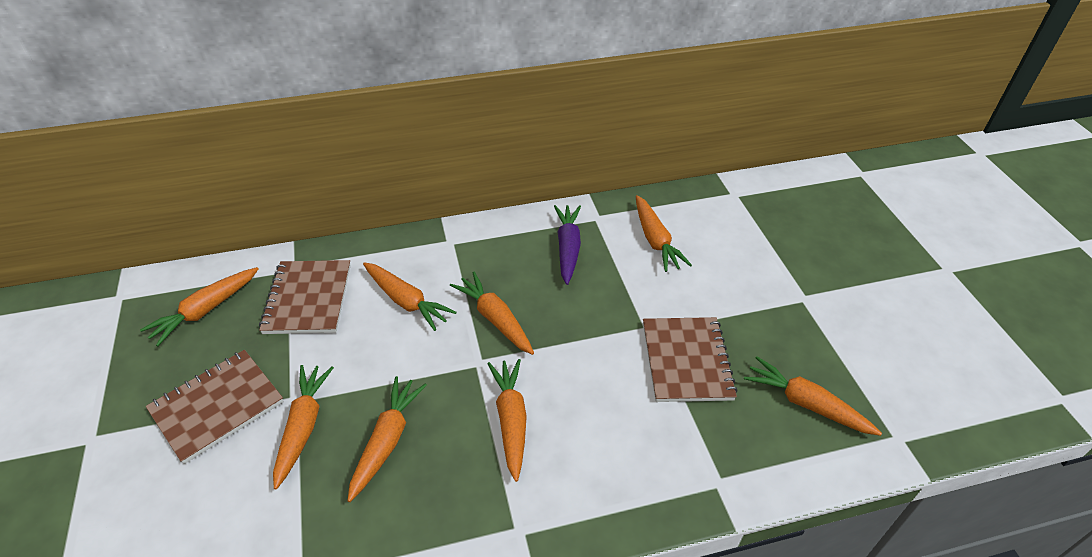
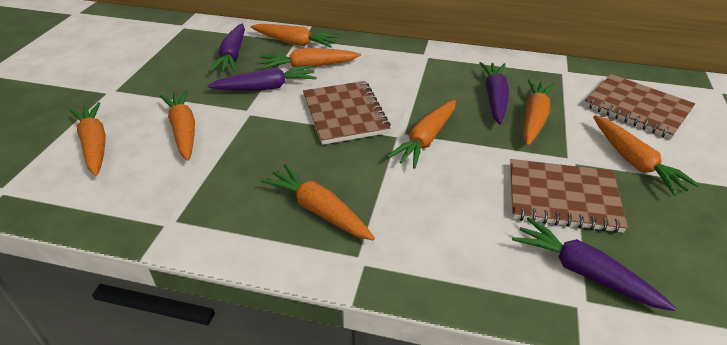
purple carrot: [554,205,581,285] = 1 -> [207,65,317,91] [209,24,245,72] [480,62,509,125] [512,217,676,311] = 4

